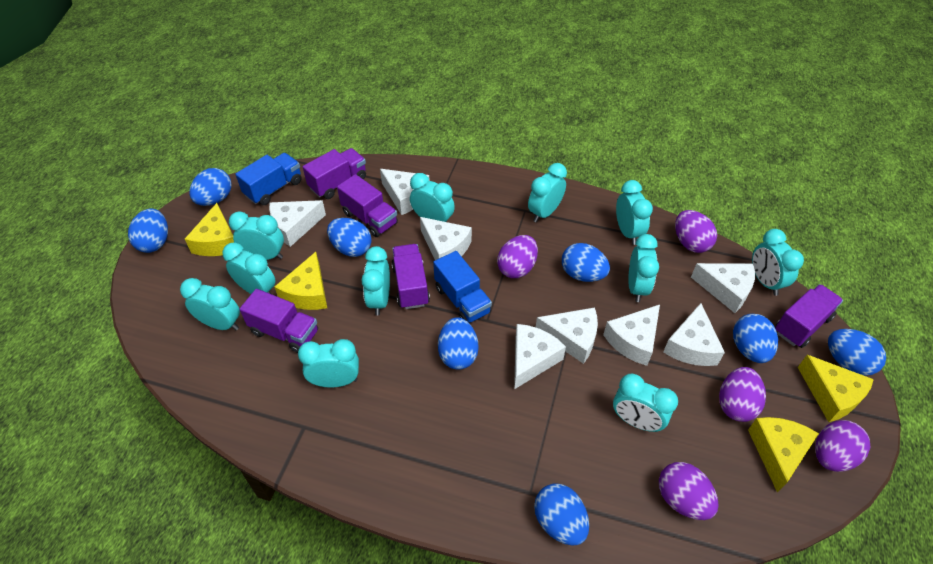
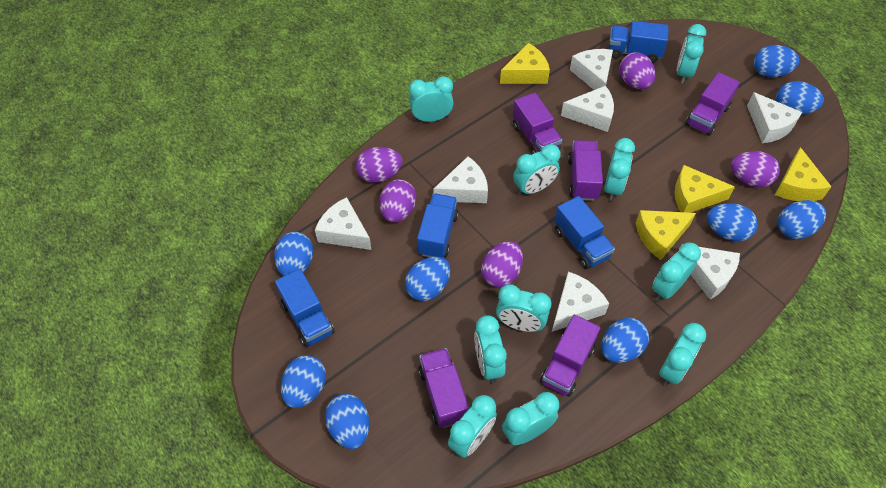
blue egg: [128,208,168,253] [190,168,232,206] [327,218,372,257] [438,317,479,370] [534,483,589,546] [562,243,610,282] [733,314,778,363] [828,329,886,376] = 8 -> [274,232,313,276] [281,355,326,408] [325,394,370,449] [405,257,450,301] [601,318,649,363] [707,203,758,241] [754,45,800,77] [776,81,824,115] [778,200,826,239] = 9
blue truck: [235,153,302,205] [433,251,492,323] = 2 -> [275,269,334,347] [417,193,459,258] [554,196,615,269] [609,21,669,63] = 4
turquoise clock: [180,278,240,331] [222,242,276,294] [229,211,284,260] [298,339,359,388] [361,246,390,315] [410,173,455,222] [528,163,567,222] [613,374,678,432] [616,180,653,245] [628,234,659,302] [752,229,804,296] = 11 -> [409,76,453,122] [448,395,497,458] [474,315,507,383] [496,284,551,332] [502,392,559,445] [513,144,561,196] [604,138,635,201] [652,242,701,301] [659,323,706,386] [677,24,706,84] = 10
white cheese: [269,200,326,247] [380,169,430,215] [420,217,472,260] [514,324,566,389] [536,307,598,364] [603,305,660,366] [663,303,725,366] [691,263,755,313] = 8 -> [315,197,372,250] [434,156,488,203] [552,272,609,332] [561,86,614,132] [570,49,613,90] [678,244,740,300] [747,92,802,143] = 7

